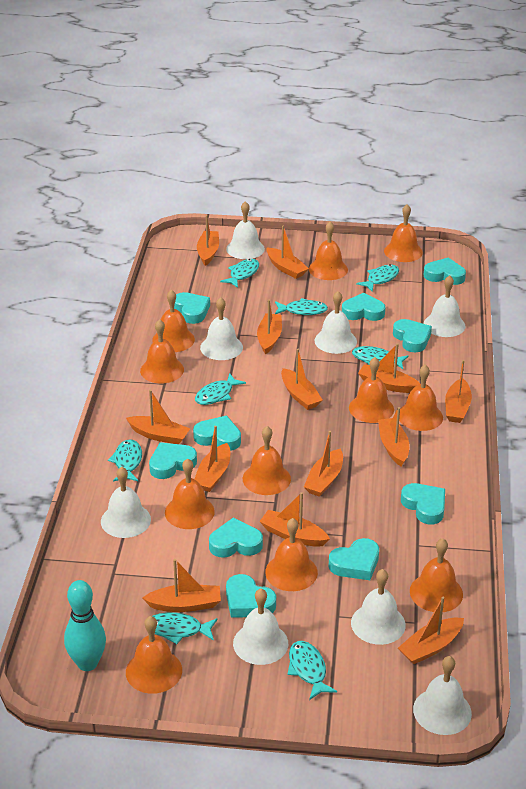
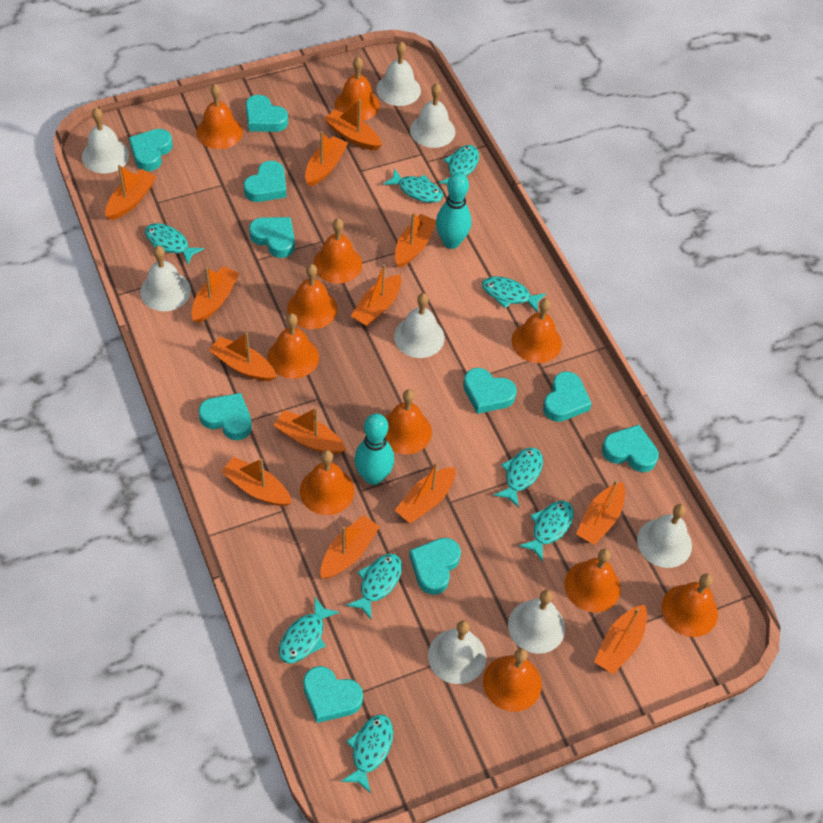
turquoise bowling pin: [64,580,106,671] = 1 -> [354,413,394,485] [436,172,471,249] = 2
turquoise fish: [108,439,142,482] [152,612,218,644] [195,373,246,405] [220,259,259,288] [275,298,328,315] [288,641,337,700] [352,346,409,369] [356,264,399,292] = 8 -> [145,223,204,264] [279,597,339,664] [341,715,393,793] [346,553,402,620] [383,168,444,203] [439,145,479,184] [482,276,546,313] [493,447,543,508] [519,501,574,562] = 9

